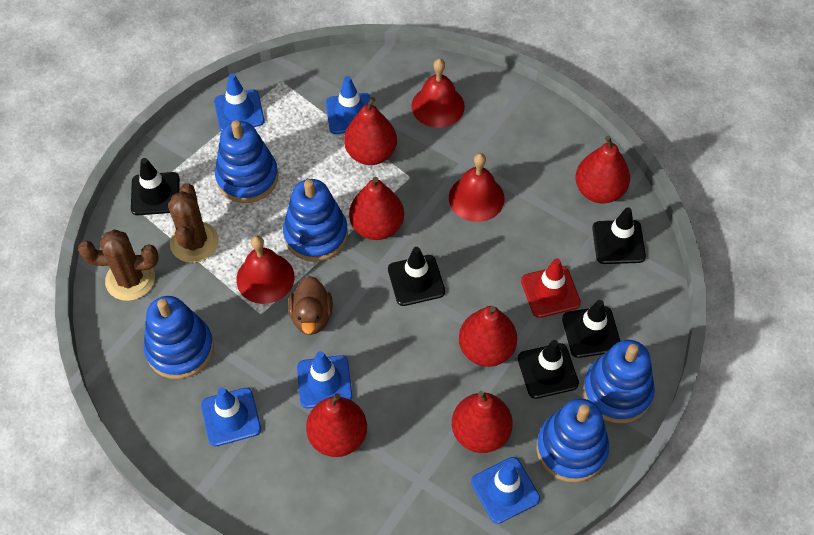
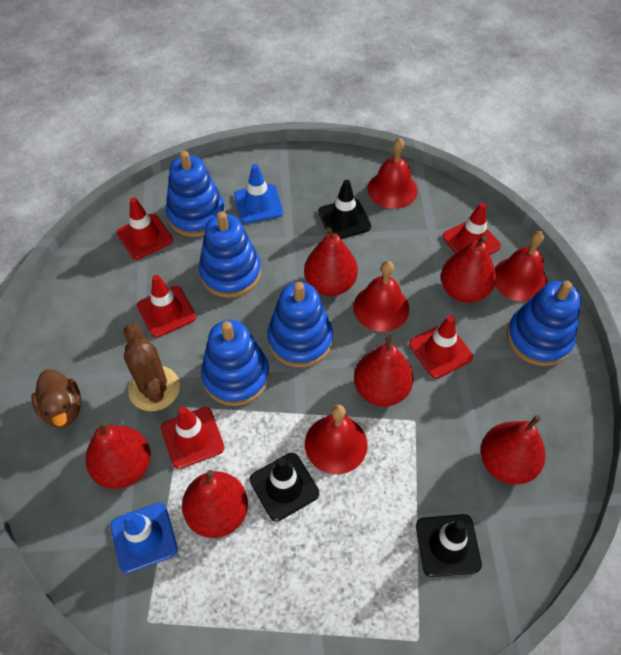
black traffic cone: [131,158,180,215] [388,247,445,306] [518,340,579,399] [562,300,620,358] [592,207,646,264] = 5 -> [250,453,319,521] [318,180,371,239] [416,514,482,577] = 3
blue traffic cone: [201,387,261,446] [214,73,265,131] [297,351,352,408] [326,76,371,134] [471,457,540,524] = 5 -> [111,503,178,573] [234,164,283,223] = 2
brown cactus: [78,230,159,301] [168,183,219,263] = 2 -> [124,323,180,411] = 1
red bell: [236,236,294,304] [411,59,465,128] [449,153,505,222] = 3 -> [305,405,368,474] [353,261,409,332] [367,138,417,209] [495,231,548,302] = 4
red traffic cone: [521,258,581,318] = 1 -> [116,197,173,260] [137,275,196,338] [161,406,225,469] [409,315,473,379] [442,202,501,255] = 5

